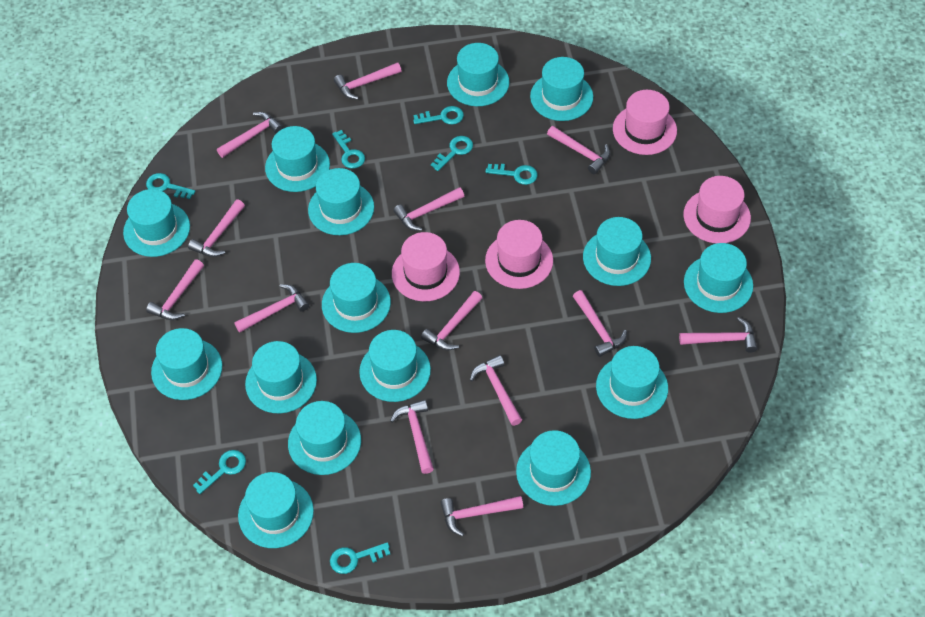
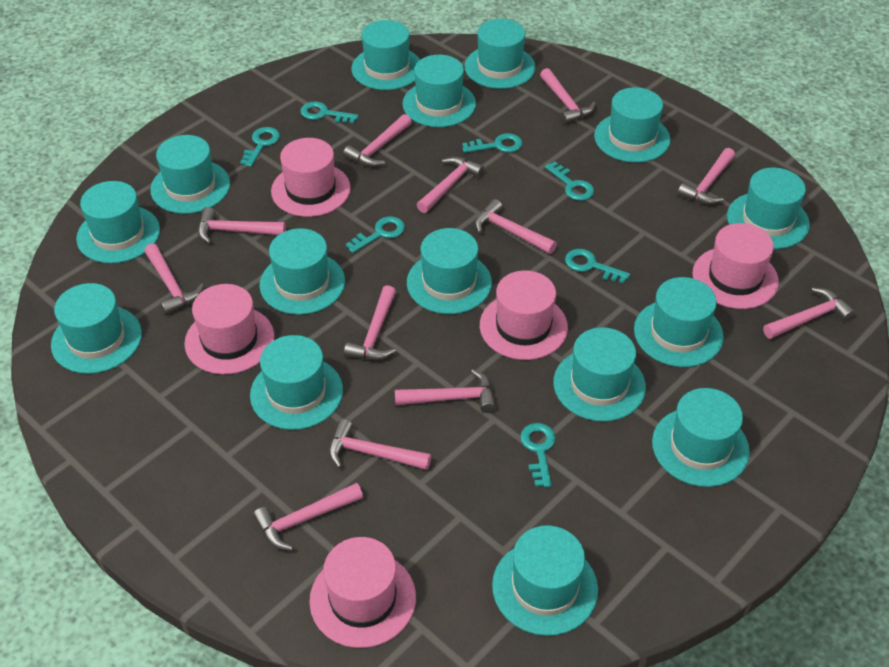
pink hammer: [146,259,204,320] [188,199,245,257] [217,112,283,158] [234,284,309,332] [334,62,402,100] [390,399,434,474] [393,187,464,231] [421,291,482,351] [440,496,523,537] [470,355,522,426] [547,126,610,174] [573,290,627,357] [679,317,757,353] = 13 -> [144,244,204,315] [198,207,286,244] [253,483,363,551] [329,419,431,470] [343,114,412,167] [344,285,396,360] [395,369,496,413] [417,156,485,213] [475,199,557,254] [540,68,596,124] [677,148,735,205] [763,288,856,339] = 12
pink hat: [392,232,460,301] [485,220,553,289] [613,90,677,155] [683,176,751,243] = 4 -> [184,284,274,374] [271,138,351,217] [309,537,416,648] [480,270,568,360] [692,223,779,309] = 5

